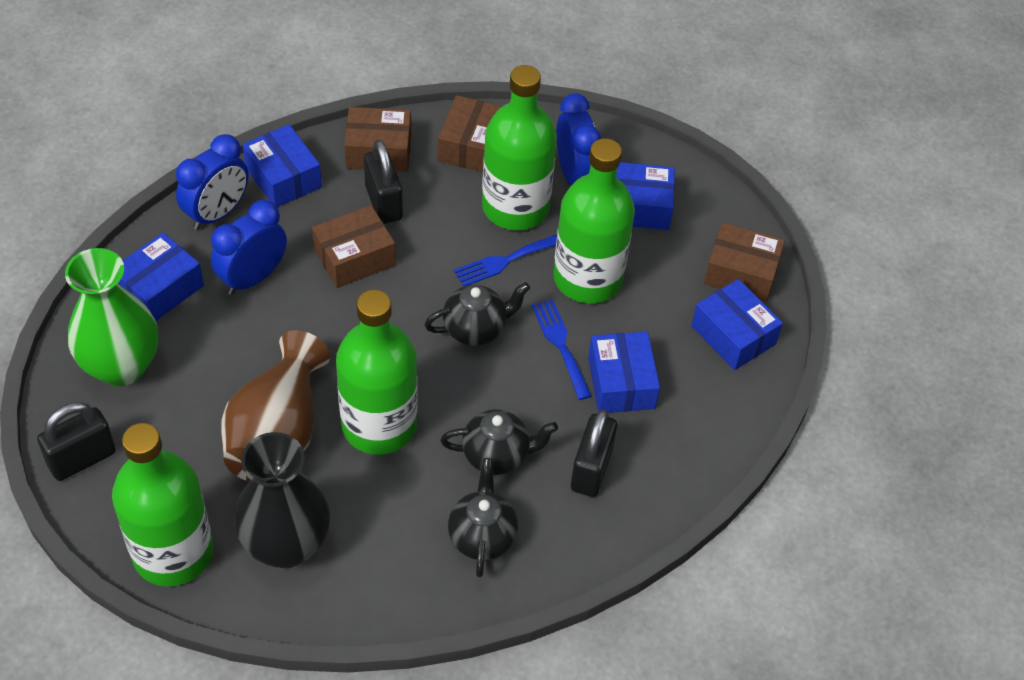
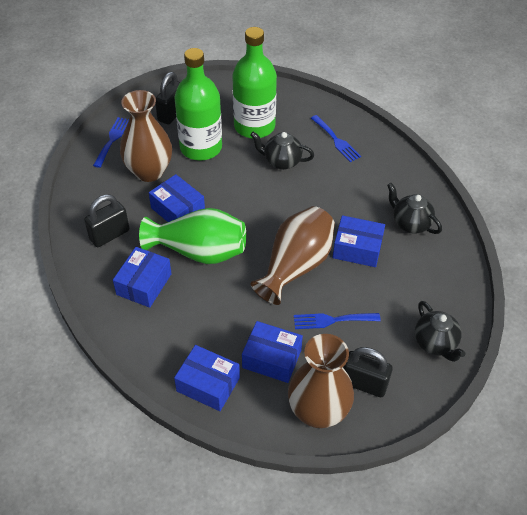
black vase: [234,432,330,568] = 1 -> none = 0
blue clock: [176,134,248,230] [211,200,287,295] [557,93,601,185] = 3 -> none = 0
blue fork: [454,234,557,287] [532,299,592,400] = 2 -> [93,117,129,168] [294,313,381,329] [311,115,361,162] = 3
brown box: [312,205,396,288] [344,107,411,172] [438,95,502,172] [704,222,785,302] = 4 -> none = 0
brown vase: [221,330,330,481] = 1 -> [120,90,172,182] [251,206,335,305] [288,334,354,428] = 3
green bottle: [112,423,213,586] [336,290,418,455] [482,65,557,230] [553,138,635,303] = 4 -> [174,48,222,160] [232,27,277,138] = 2

